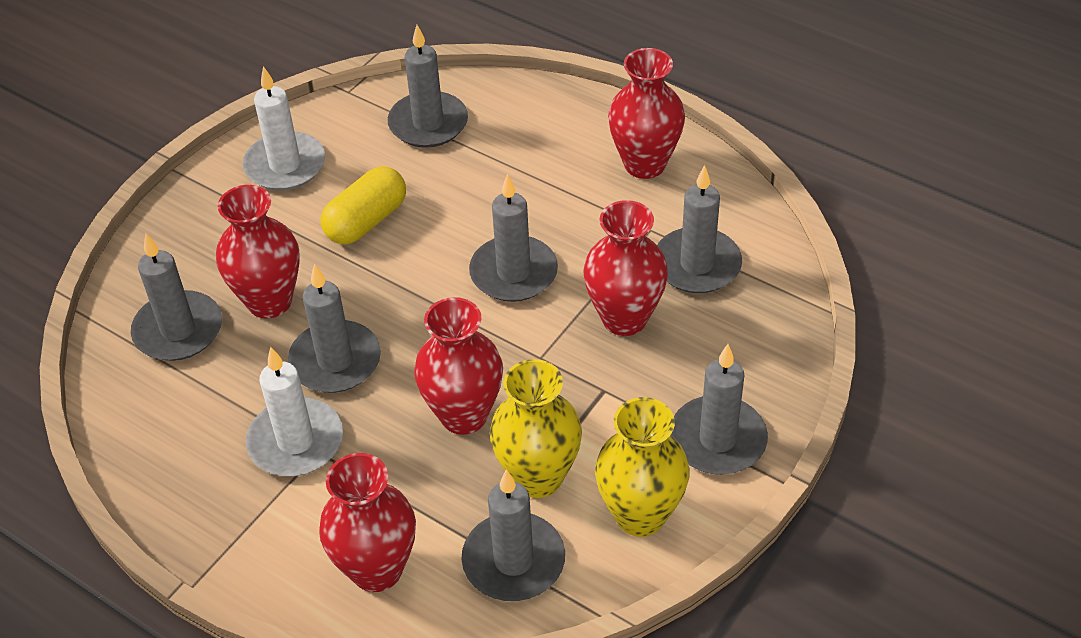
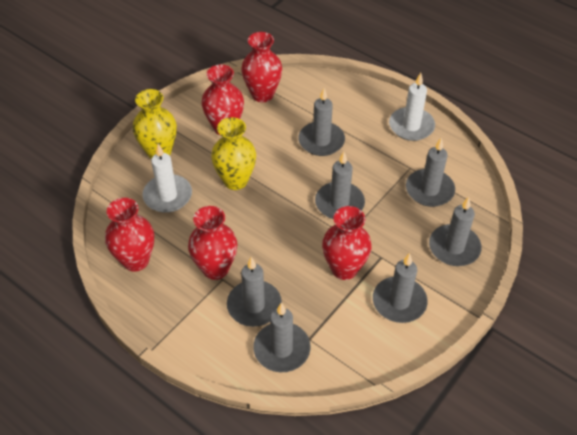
yellow capsule: [321,166,406,244] = 1 -> none = 0

